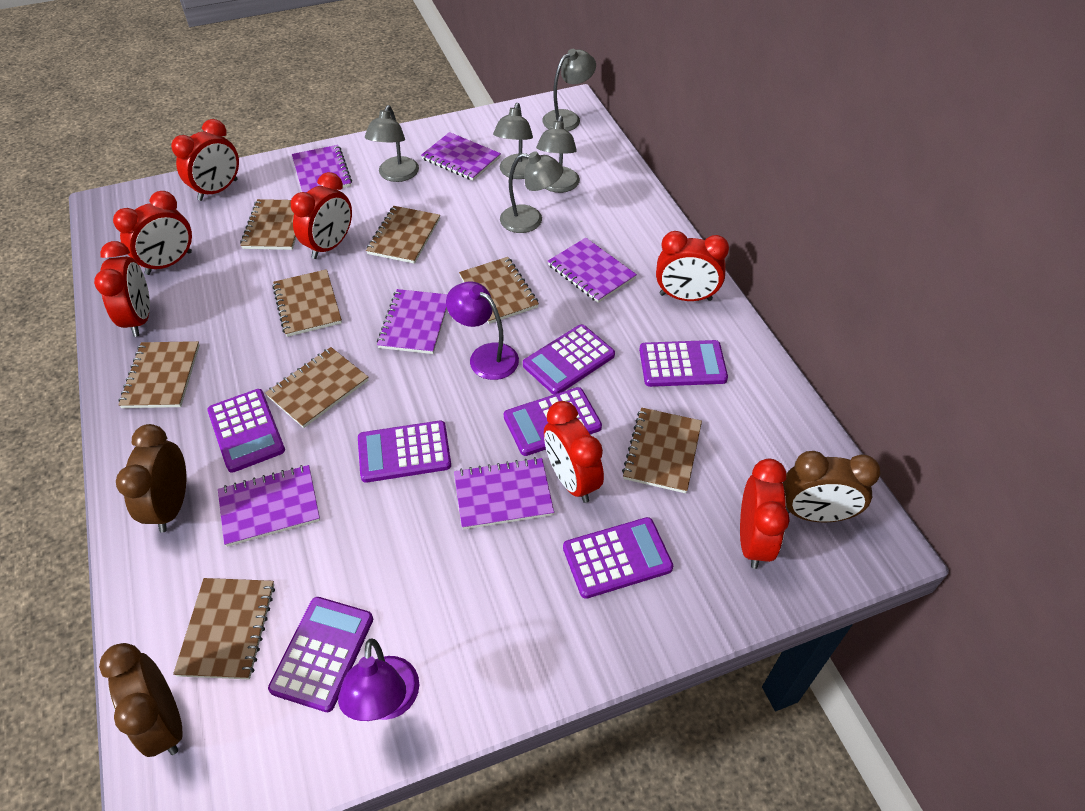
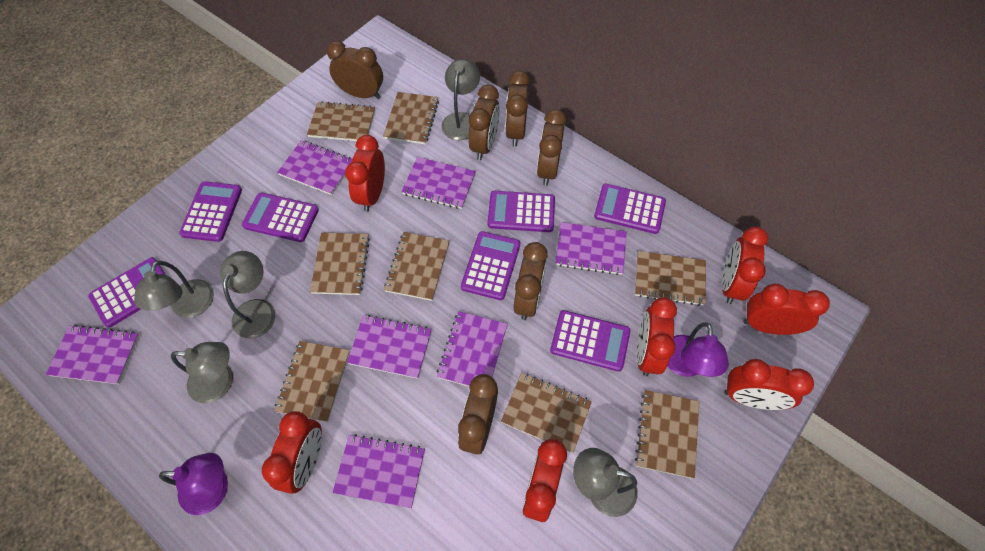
brown clock: [99,643,182,757] [116,424,186,532] [783,451,881,523] = 3 -> [327,41,383,99] [458,374,498,455] [468,85,500,160] [505,71,530,147] [514,242,548,320] [537,109,566,186] = 6
purple notebook: [218,465,320,547] [292,145,352,193] [377,289,448,354] [421,132,501,181] [454,457,554,530] [548,238,637,303] = 6 -> [46,325,139,384] [277,140,352,195] [332,434,425,508] [347,315,432,379] [401,157,476,209] [437,311,508,387] [555,222,627,275] = 7

